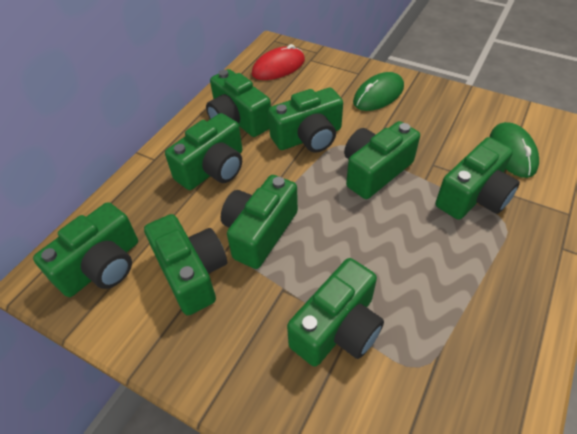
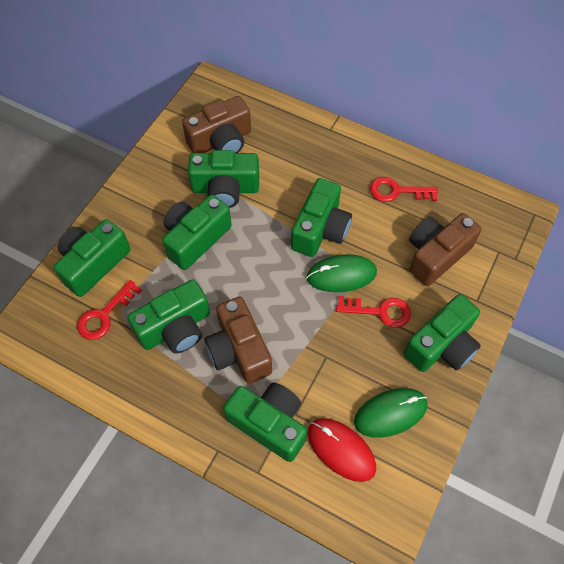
brown camera: none = 0 -> [182,96,251,153] [204,297,272,384] [409,213,482,286] = 3
green camera: [33,202,138,297] [144,214,227,315] [165,113,242,190] [206,69,271,137] [221,175,298,269] [268,88,343,153] [287,258,384,367] [344,121,420,199] [436,137,520,220] = 9 -> [54,219,130,297] [127,279,210,353] [162,195,232,270] [188,150,259,208] [223,383,307,462] [291,178,352,257] [404,294,481,372] = 7
red key: none = 0 -> [77,280,142,340] [336,296,411,328] [370,177,438,202] = 3

